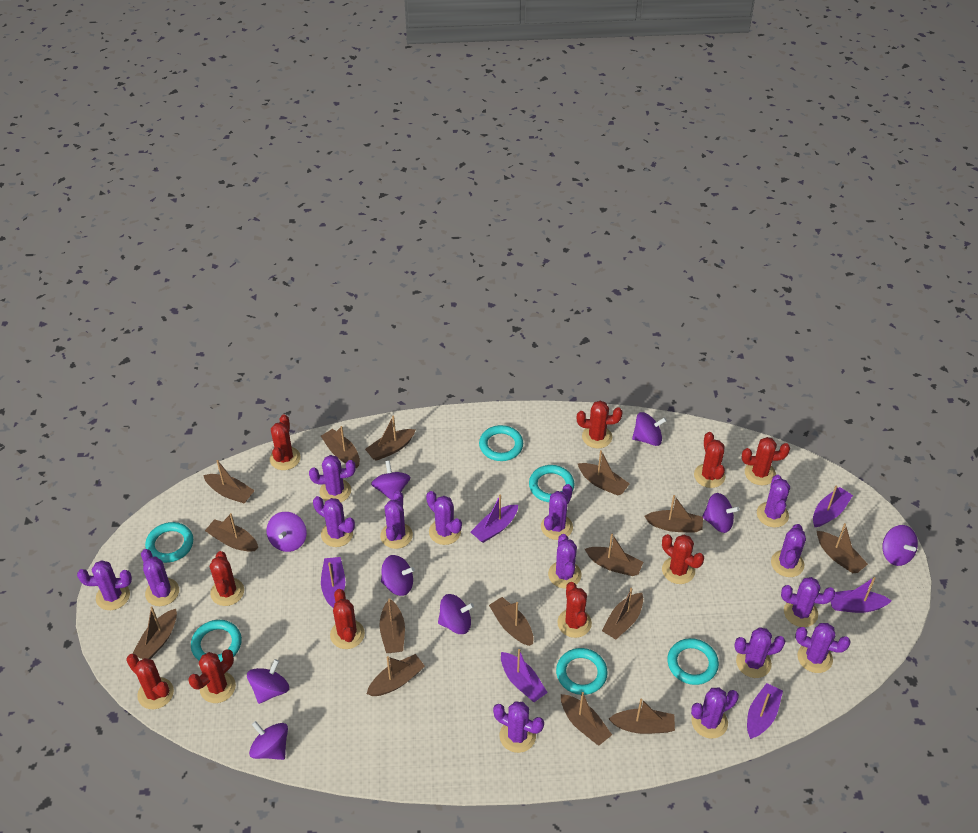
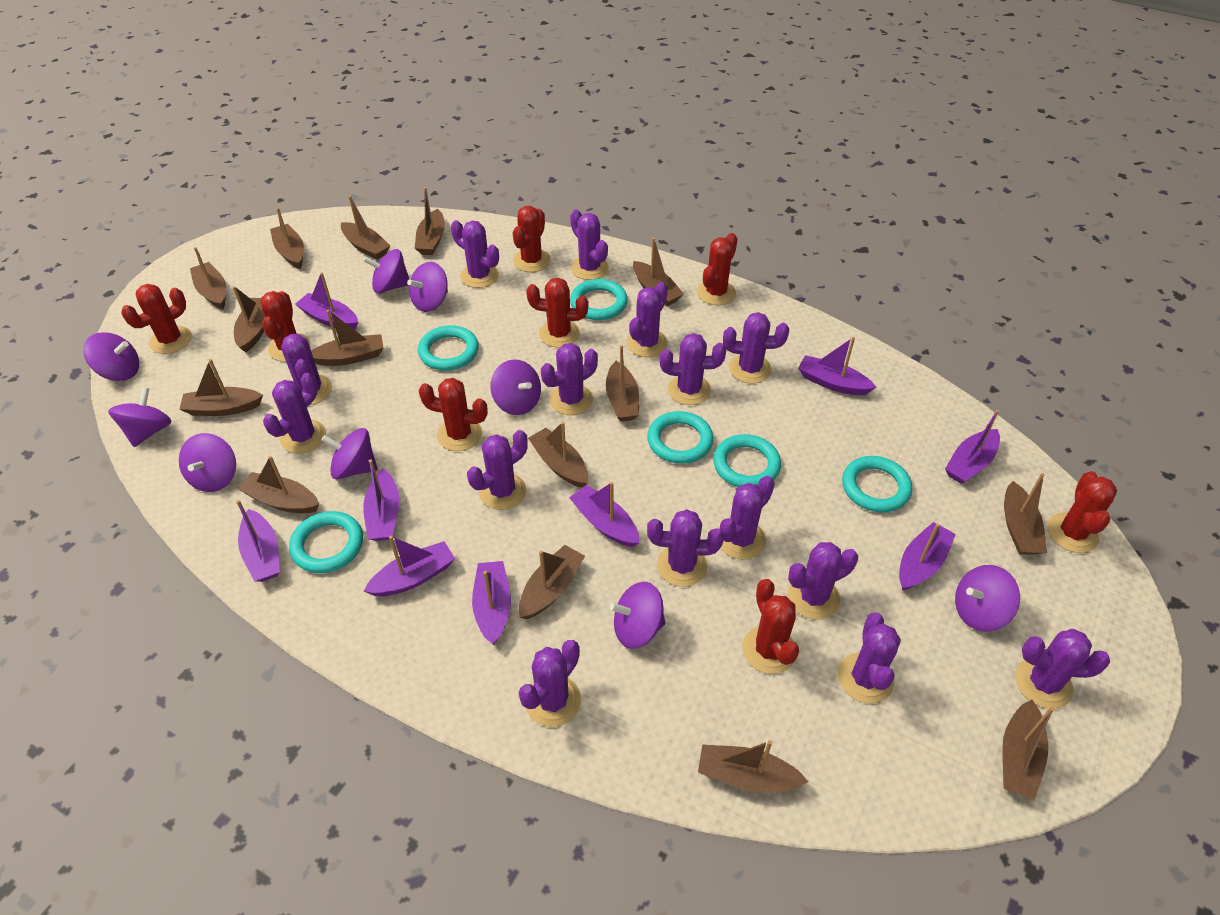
purple boat: [321,557,345,608] [471,495,518,543] [501,649,548,702] [747,683,783,739] [813,486,853,527] [831,577,892,613] = 6 -> [236,500,280,582] [295,272,358,330] [363,460,400,541] [364,536,455,596] [472,561,511,645] [569,482,639,547] [798,337,876,395] [899,522,956,591] [945,410,1000,484] = 9
red cactus: [126,654,174,709] [188,649,236,703] [210,551,244,606] [270,414,301,470] [330,589,365,649] [557,582,592,638] [577,401,622,448] [662,534,704,584] [694,432,725,488] [742,437,790,485] = 10 -> [121,284,192,354] [260,291,310,362] [419,378,488,451] [513,206,551,272] [526,278,588,347] [697,233,737,305] [742,579,799,674] [1047,471,1117,553] = 8

